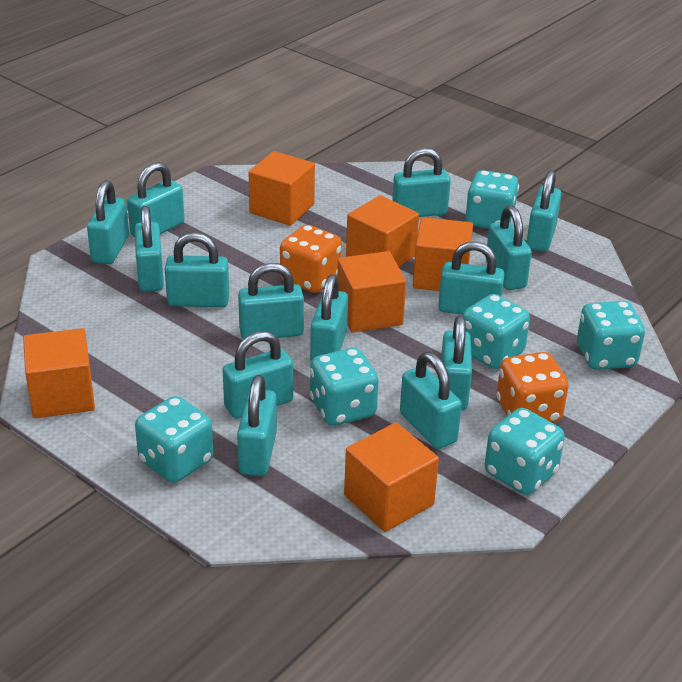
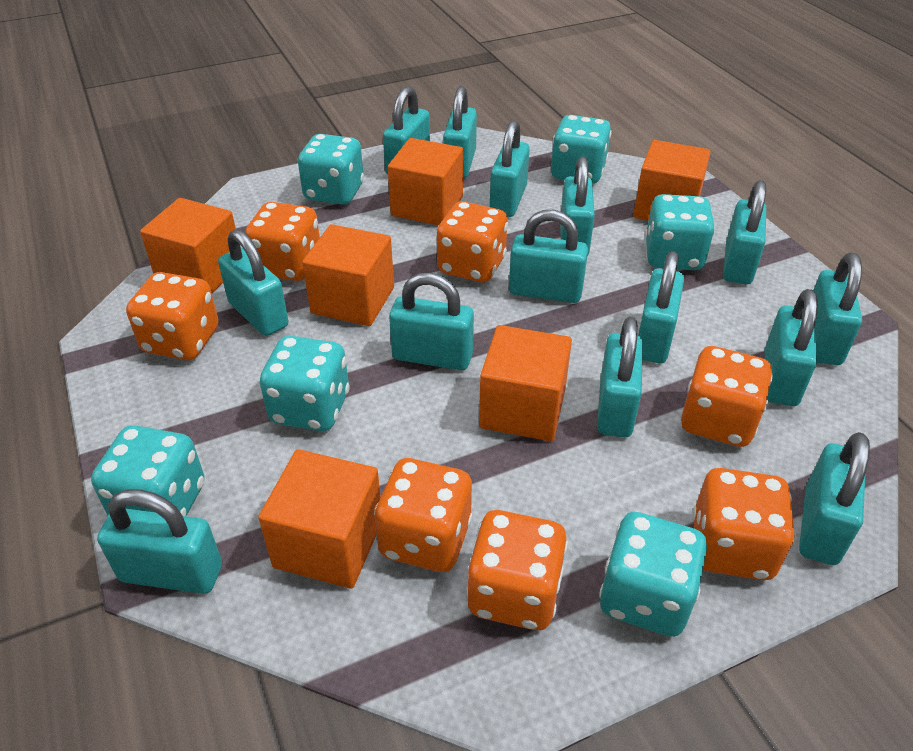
orange dice: [280,225,342,293] [496,352,569,423] = 2 -> [126,272,219,360] [245,202,320,281] [374,458,472,572] [437,201,508,282] [466,510,568,630] [681,346,773,447] [692,468,796,580] = 7

